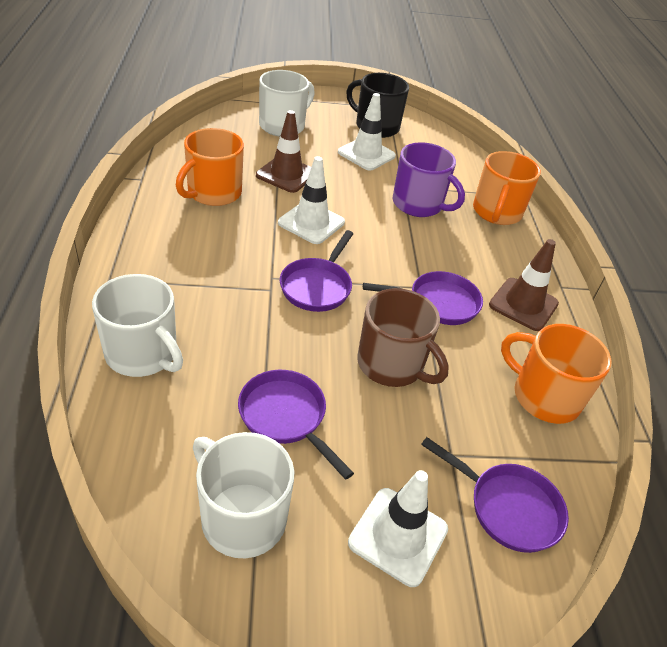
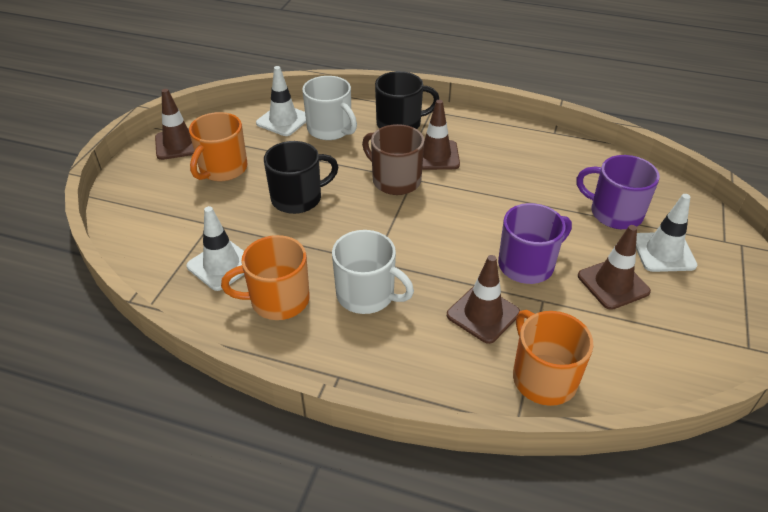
black mug: [346,73,409,138] = 1 -> [264,141,338,214] [375,71,440,129] = 2
brown traffic cone: [256,110,311,193] [489,239,559,331] = 2 -> [155,89,194,160] [422,100,460,170] [447,255,520,344] [578,225,651,310] = 4
purple mug: [393,142,465,217] = 1 -> [498,203,572,284] [576,155,660,229] = 2
purple pan: [238,370,354,480] [280,230,353,312] [363,271,483,325] [421,437,569,553] = 4 -> none = 0
white mug: [92,274,183,377] [193,432,294,558] [259,70,315,137] = 3 -> [302,76,357,140] [332,230,414,314] = 2

